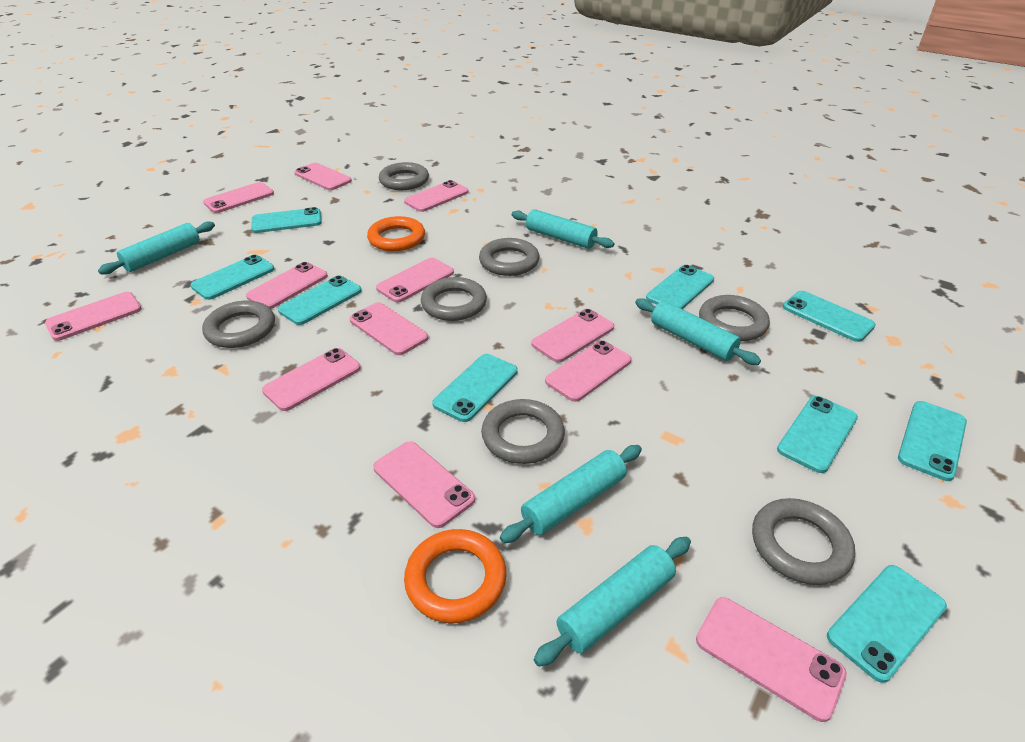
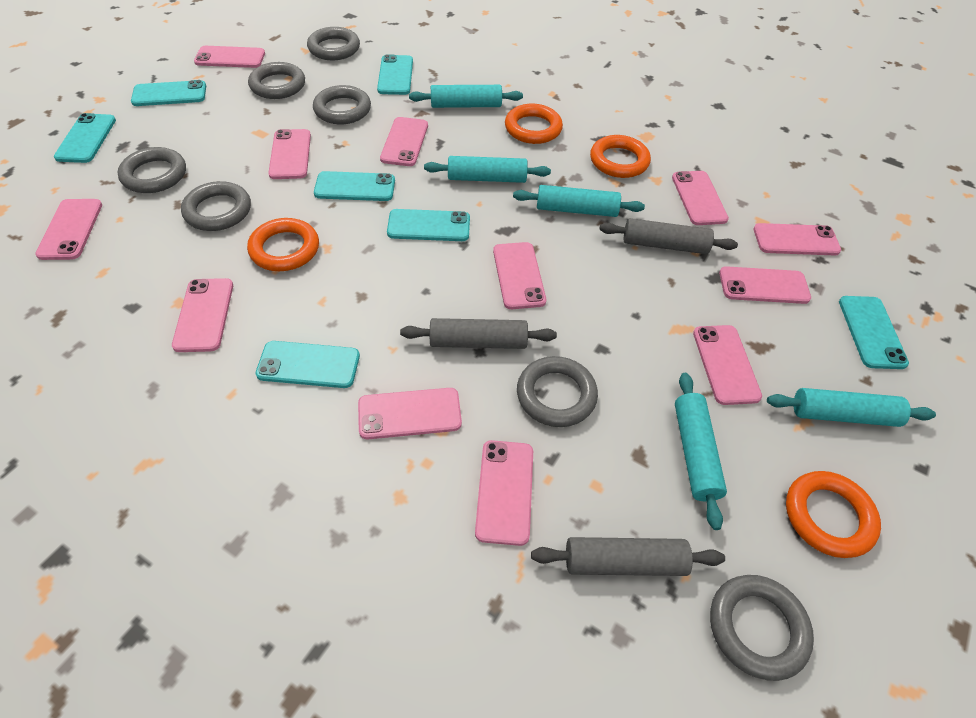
grey rolling pin: none = 0 -> [400,318,557,349] [531,537,725,576] [599,218,738,254] = 3
orange ring: [367,216,425,251] [404,529,506,623] = 2 -> [247,218,319,271] [505,104,563,144] [590,135,651,178] [786,471,881,558] = 4
turquoise phone: [191,255,275,300] [251,207,322,233] [278,275,361,325] [432,354,518,422] [646,265,714,309] [777,396,858,473] [783,291,876,342] [827,565,947,683] [898,401,967,481] = 9 -> [54,113,116,163] [131,80,206,106] [255,341,360,388] [314,171,395,201] [377,54,413,95] [387,209,470,241] [839,296,909,369] = 7

